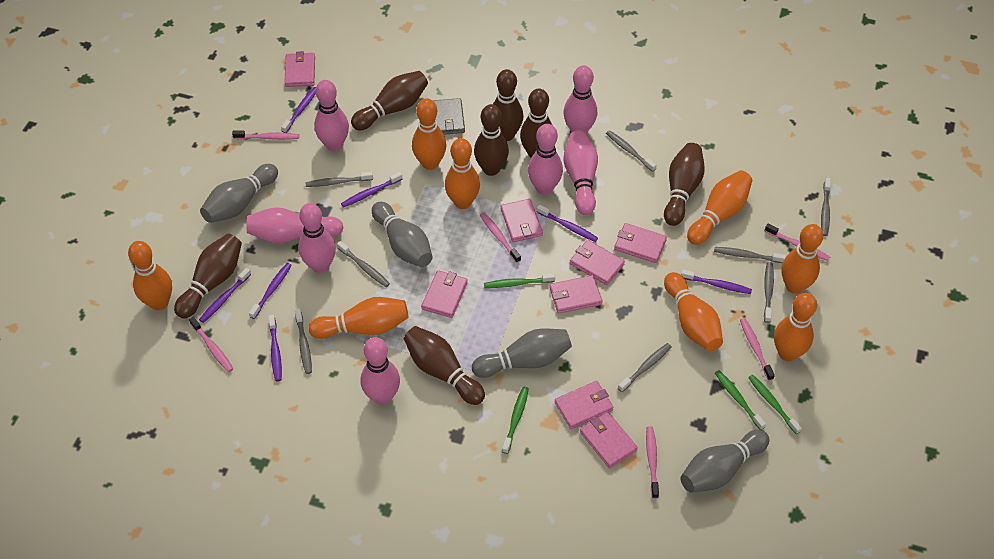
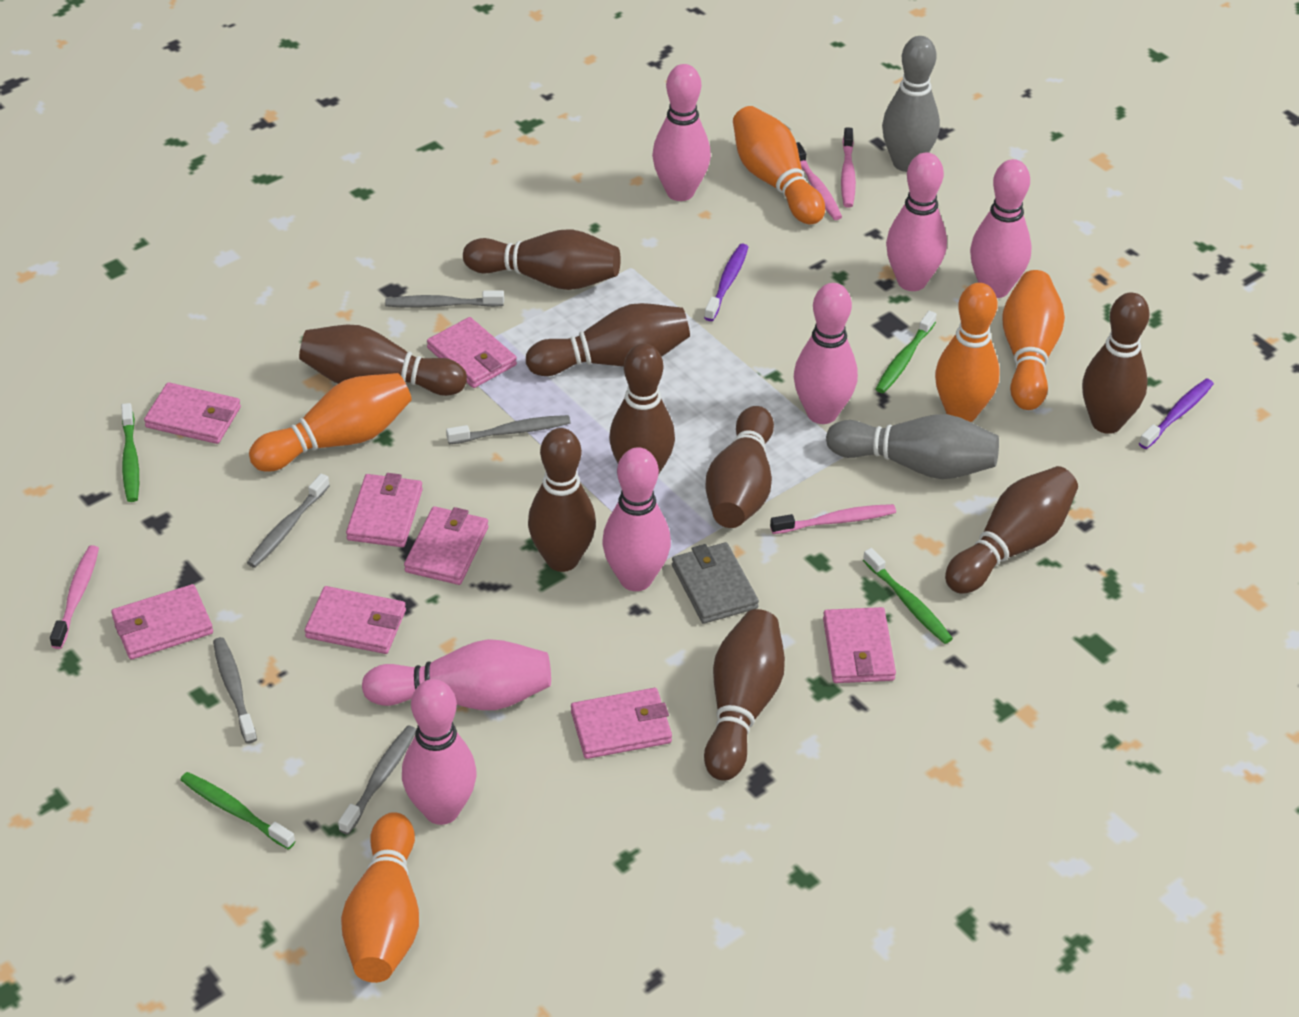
brown bowling pin: [174,234,242,319] [351,71,428,130] [404,326,485,405] [474,104,509,176] [493,69,524,141] [520,88,552,158] [664,143,705,226] = 7 -> [299,325,467,396] [463,229,621,290] [526,303,690,376] [528,428,596,572] [609,344,675,475] [704,609,785,781] [706,406,774,528] [945,466,1078,594] [1082,293,1150,434] = 9
grey bowling pin: [200,164,278,223] [372,202,433,267] [472,329,572,378] [680,430,770,493] = 4 -> [826,414,999,479] [882,36,940,172] = 2
grey toothbrush: [295,308,312,374] [305,172,373,187] [337,241,390,287] [606,130,657,172] [618,343,672,392] [714,247,786,263] [764,262,774,323] [821,178,831,236] = 8 -> [213,637,257,743] [247,474,330,568] [338,726,416,835] [385,290,504,308] [446,415,571,445] = 5
orange bowling pin: [128,241,172,310] [309,297,408,339] [412,98,447,170] [445,138,480,209] [664,272,723,351] [687,171,752,245] [774,293,817,361] [782,224,823,294] = 8 -> [249,373,412,472] [341,812,419,983] [733,106,825,225] [935,283,1000,422] [1002,270,1065,410] = 5
pink toothbrush: [189,317,233,372] [232,130,299,140] [480,212,521,263] [646,426,659,499] [740,318,775,381] [765,224,830,261] = 6 -> [50,545,99,649] [770,504,896,534] [796,142,842,220] [841,127,856,208] = 4
purple toothbrush: [199,268,251,323] [249,263,292,319] [268,315,282,381] [281,87,316,133] [341,172,402,208] [537,204,598,242] [681,270,752,294] = 7 -> [704,244,748,321] [1139,379,1214,449] = 2

